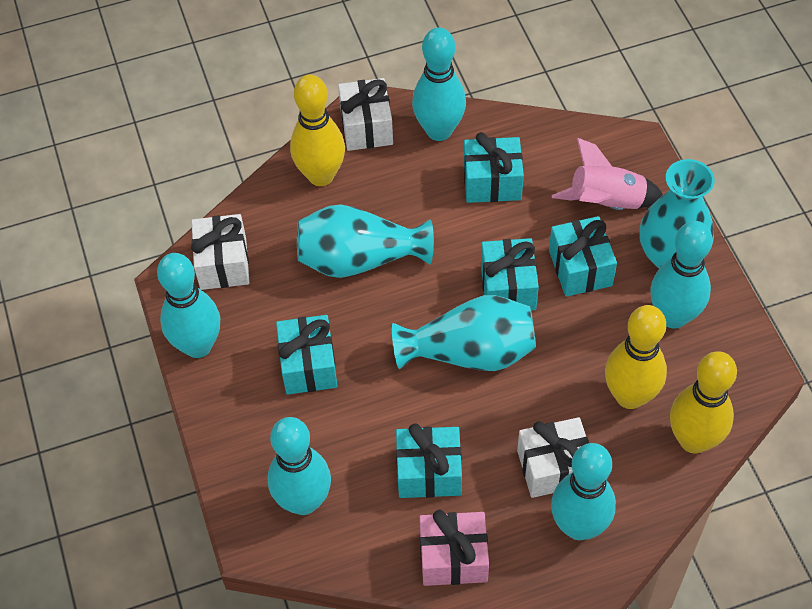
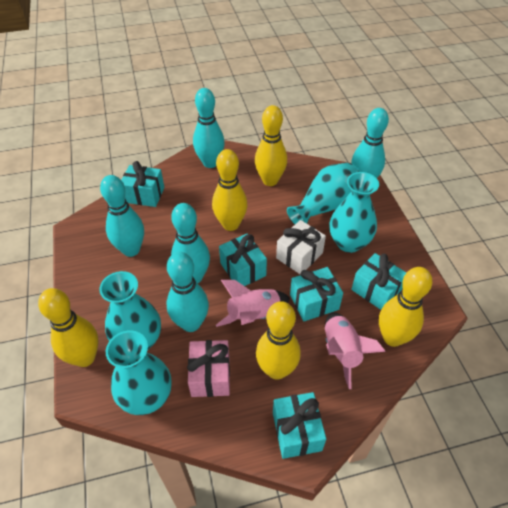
pink rocket: [552,138,663,210] = 1 -> [216,280,290,327] [325,312,386,389] = 2
turquoise vase: [297,204,434,278] [392,295,536,371] [639,159,715,269] = 3 -> [100,271,161,351] [106,330,172,415] [287,163,359,224] [329,172,379,253] = 4
white gift: [191,214,250,290] [338,78,393,151] [517,417,589,498] = 3 -> [276,220,326,274] = 1
yellow bowling pin: [290,74,345,186] [605,305,667,409] [670,351,737,453] = 3 -> [38,288,99,367] [212,149,248,231] [255,105,287,186] [256,301,301,380] [379,267,432,347] = 5

